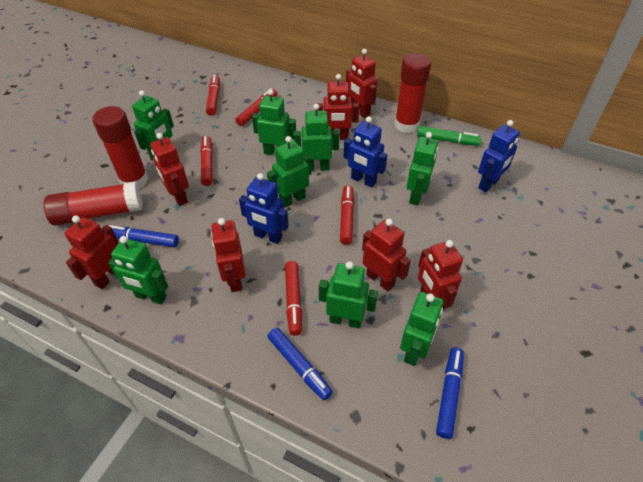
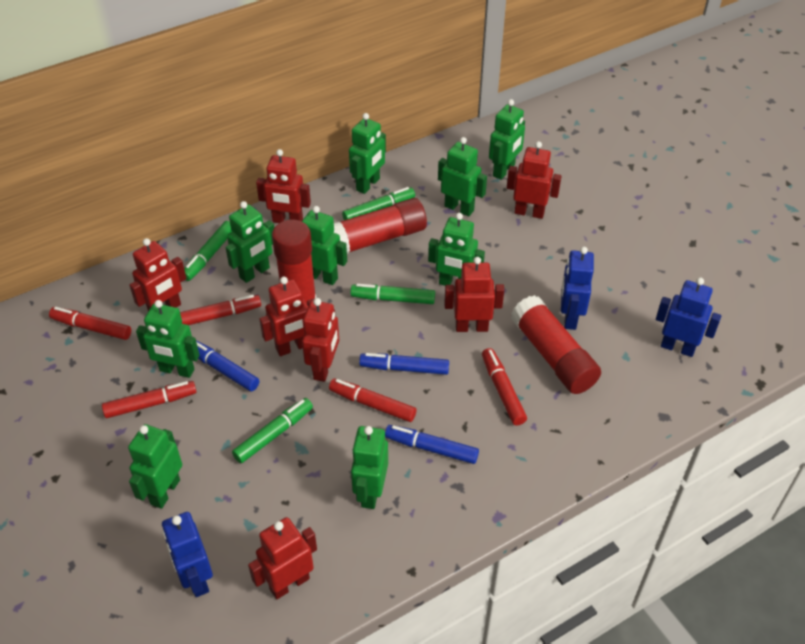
green marker: [417,126,482,146] = 1 -> [184,221,232,281] [232,398,313,463] [342,187,415,220] [350,284,435,304] = 4
green robot: [108,236,168,305] [132,90,174,161] [252,89,296,155] [267,136,311,208] [294,104,339,171] [319,261,378,328] [400,292,444,366] [407,132,438,205] = 8 -> [128,424,182,509] [136,300,200,378] [225,201,274,283] [302,206,347,285] [349,113,386,194] [351,426,388,509] [428,213,485,286] [438,137,487,217] [489,99,525,180] = 9

